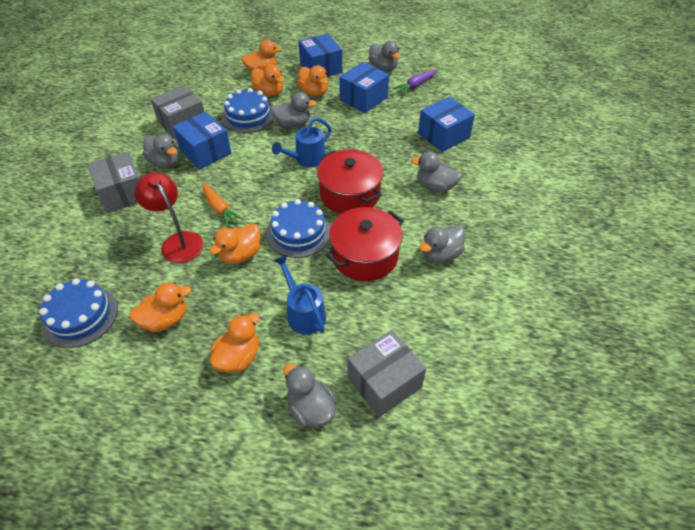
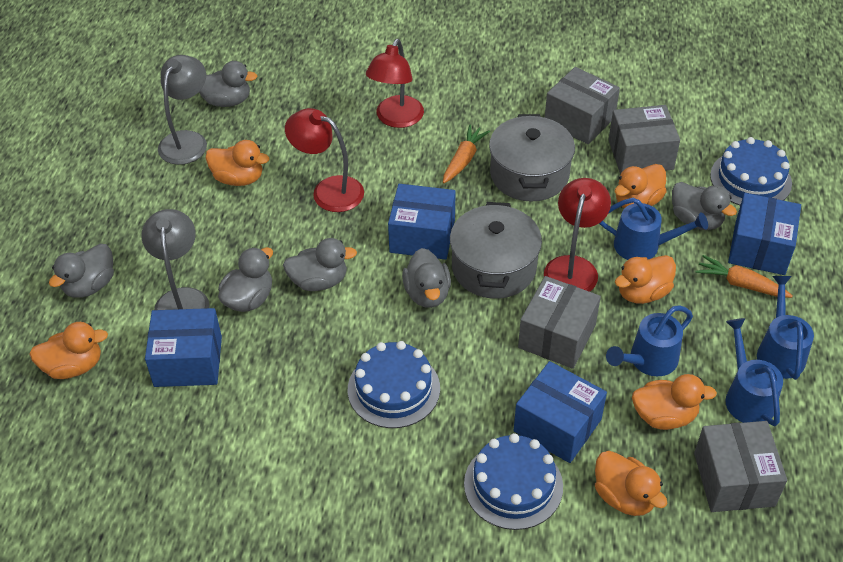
blue watering can: [272,117,332,167] [273,255,326,335] = 2 -> [599,198,708,260] [606,305,693,376] [726,318,783,426] [757,276,814,380] = 4
grey box: [87,152,140,213] [151,85,204,139] [347,330,426,417] = 3 -> [518,276,601,369] [545,67,620,144] [608,105,680,174] [694,421,787,512] = 4
grey lamp: none = 0 -> [141,209,210,310] [158,55,207,165] = 2
grey pot: none = 0 -> [450,202,542,299] [489,114,575,201] = 2
orange carrot: [202,184,244,228] = 1 -> [443,124,490,183] [695,255,793,298] = 2
purple carrot: [392,71,437,96] = 1 -> none = 0
red lamp: [134,172,203,263] = 1 -> [285,108,364,212] [366,39,424,128] [544,178,611,292] = 3
red pot: [317,149,383,214] [326,207,404,281] = 2 -> none = 0

